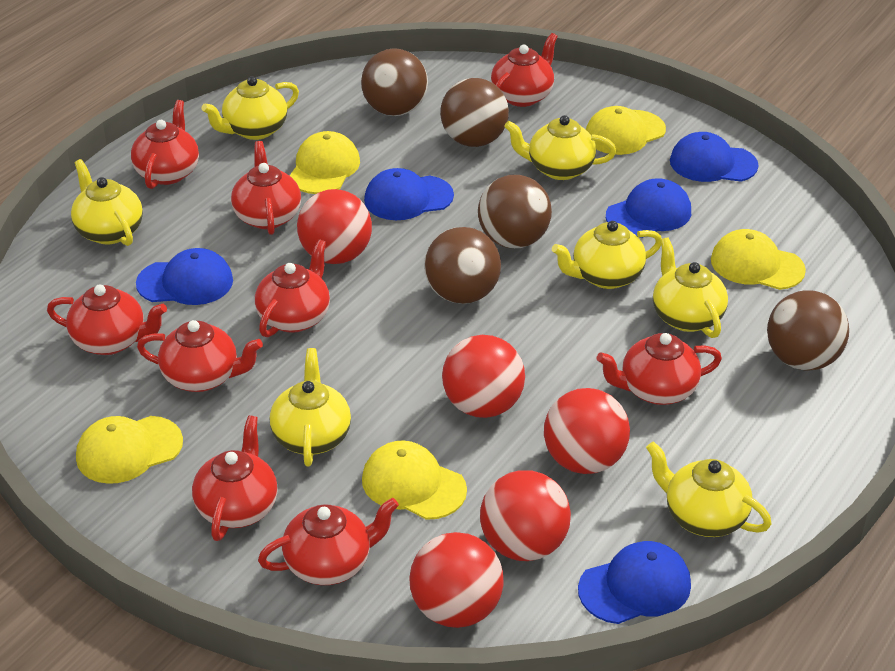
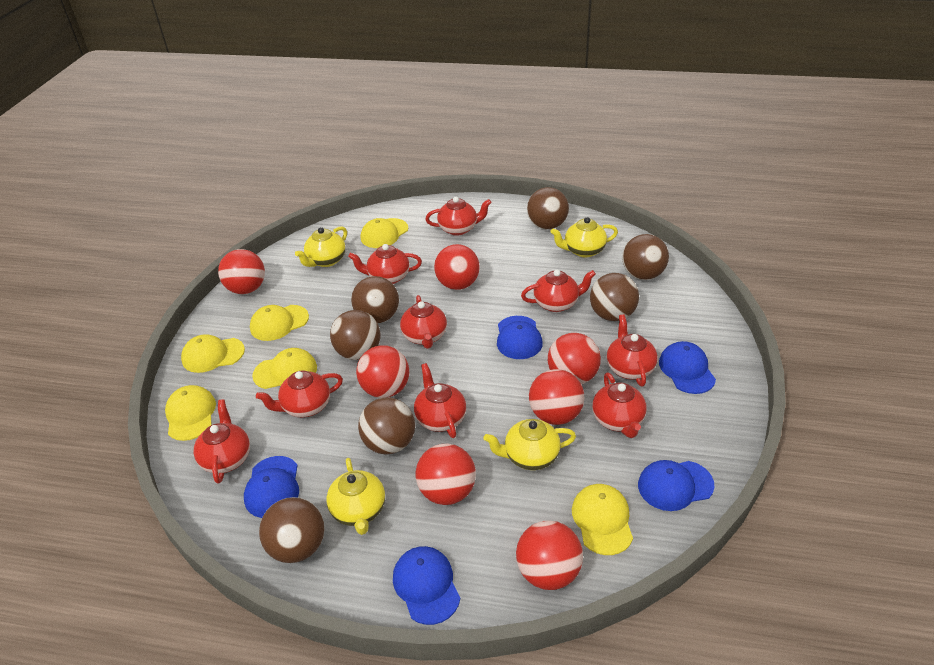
brown ball: [361,48,428,116] [424,227,501,304] [440,78,509,147] [478,175,552,248] [767,290,849,371] = 5 -> [259,497,325,563] [330,310,381,360] [351,276,399,323] [358,397,415,454] [527,187,569,229] [590,273,639,321] [622,234,669,280] = 7
red ball: [297,189,372,264] [409,532,504,628] [442,335,525,418] [480,470,571,561] [544,388,630,474] = 5 -> [218,249,265,294] [356,345,409,398] [416,444,476,505] [434,244,480,290] [516,520,583,590] [529,369,584,425] [548,333,601,384] = 7
yellow cap: [76,416,183,484] [290,131,360,194] [362,440,467,520] [586,106,666,155] [711,229,806,290] = 5 -> [165,385,216,441] [181,334,245,373] [250,305,309,341] [252,348,317,389] [361,218,408,248] [572,484,633,555] = 6
yellow teapot: [71,159,143,246] [201,76,299,140] [270,348,351,466] [504,115,616,180] [552,221,662,289] [646,441,772,537] [653,237,728,338] = 7 -> [295,226,347,267] [327,458,385,535] [484,419,576,470] [551,217,618,258] = 4

